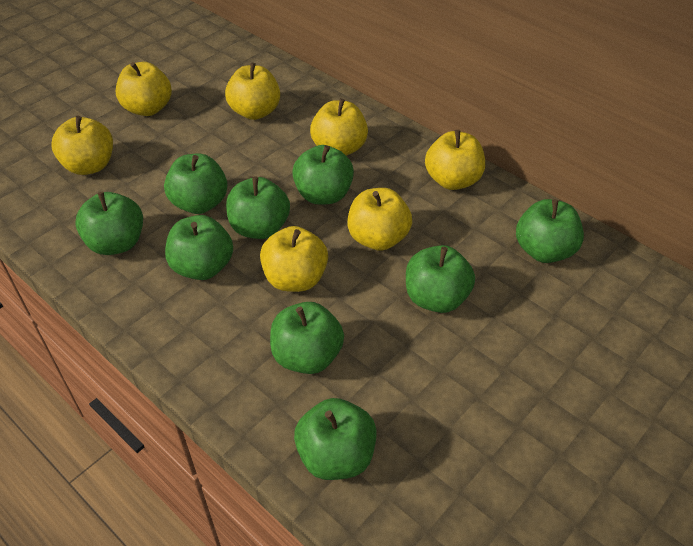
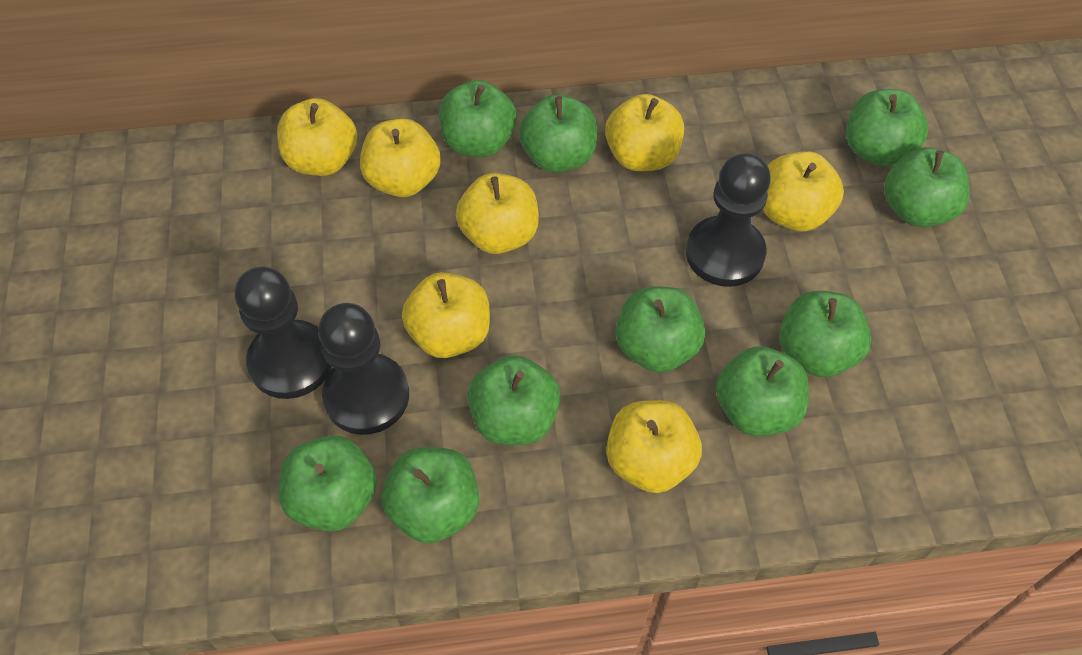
black pawn: none = 0 -> [235,267,332,399] [318,303,409,435] [686,153,771,287] = 3
green apple: [75,192,143,255] [164,154,227,214] [165,215,233,280] [226,177,290,239] [270,302,344,374] [292,145,354,205] [294,398,377,480] [406,245,475,313] [516,199,584,263] = 9 -> [279,435,377,532] [381,447,479,543] [439,80,517,157] [468,355,561,445] [519,95,597,172] [616,286,705,373] [716,346,809,436] [779,291,871,377] [846,89,928,166] [884,147,970,227] = 10

